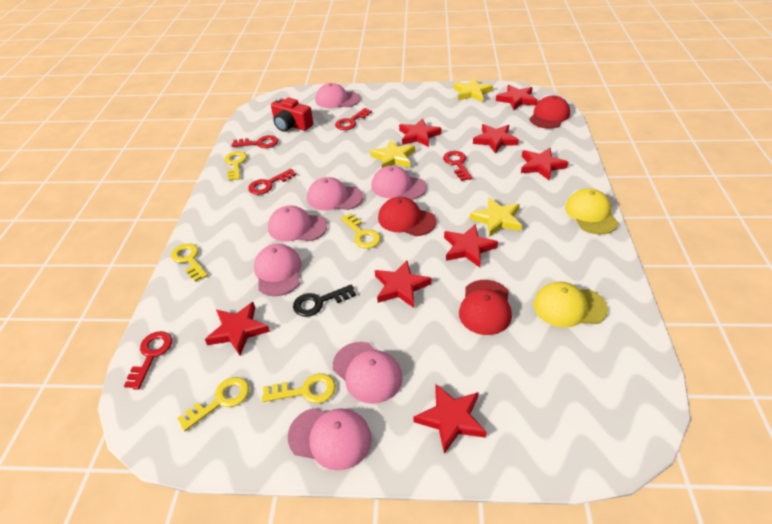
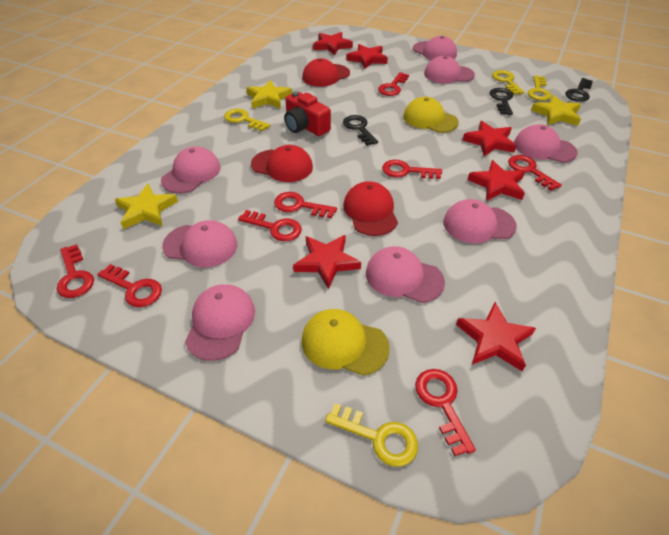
black key: [293,285,356,317] = 1 -> [343,115,378,146] [489,88,513,115] [565,78,593,102] = 3
pink cap: [254,244,302,296] [268,206,327,242] [288,408,372,470] [307,177,363,210] [315,83,360,108] [333,342,402,404] [371,166,427,200] = 7 -> [161,147,220,193] [162,220,237,268] [185,284,255,361] [366,246,445,303] [413,36,457,60] [424,56,475,84] [443,199,517,243] [514,124,578,163] = 8
red key: [124,331,172,390] [231,135,278,148] [248,169,296,195] [335,108,372,130] [443,151,472,181] = 5 -> [57,244,94,298] [97,264,162,307] [238,210,302,241] [274,192,337,218] [378,72,409,96] [382,160,442,179] [415,369,476,456] [508,155,562,191] = 8
red star: [205,302,270,356] [375,260,432,308] [399,118,442,147] [413,384,487,454] [444,225,498,267] [473,124,519,154] [496,85,537,110] [521,148,568,181] = 8 -> [293,235,361,289] [313,32,353,55] [346,44,388,69] [456,302,536,371] [462,121,516,156] [468,160,525,201] = 6
yellow key: [171,243,208,282] [177,377,249,431] [224,151,247,181] [262,373,336,404] [340,213,381,249] = 5 -> [224,108,270,131] [325,403,418,467] [492,70,524,95] [528,76,551,101] = 4

